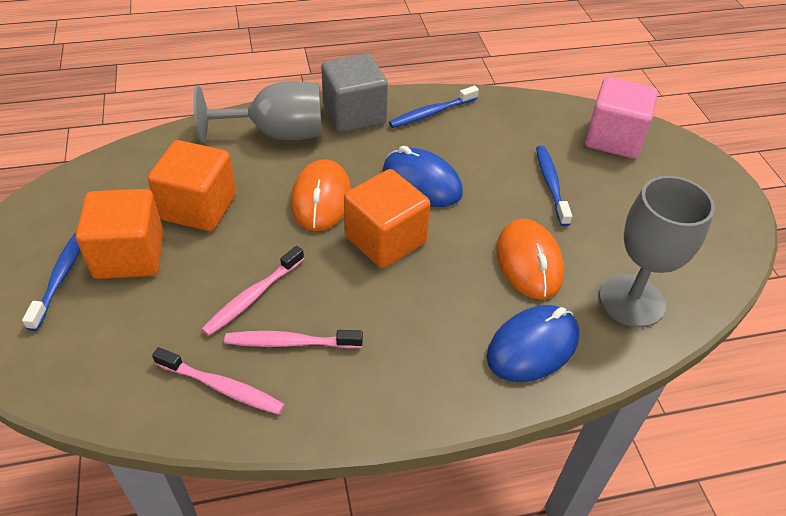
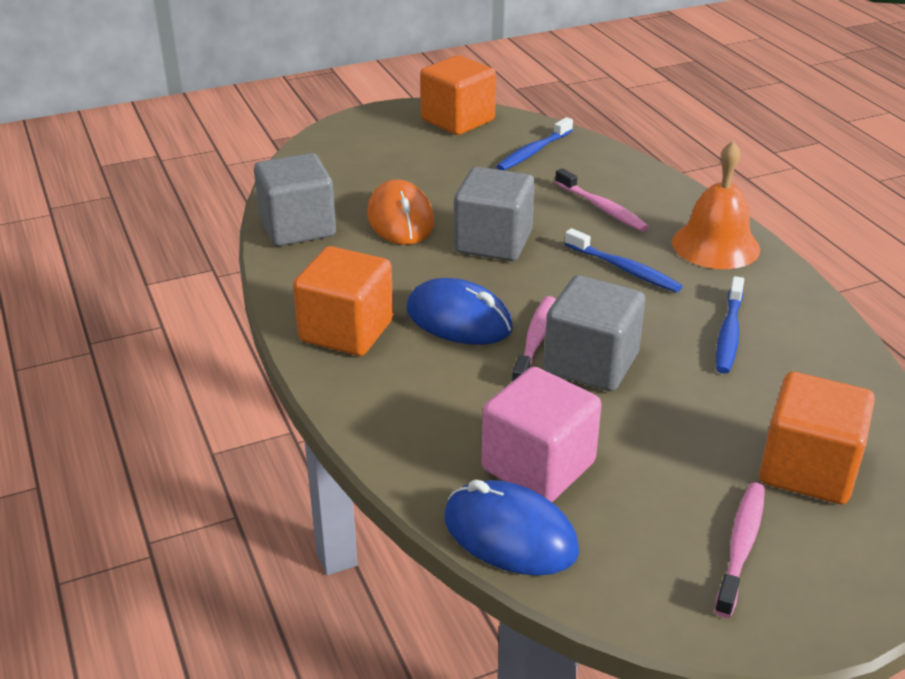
grey cube: [321,54,388,133] = 1 -> [254,153,336,246] [454,167,535,261] [544,275,646,391] = 3
grey goblet: [193,81,322,143] [599,176,715,328] = 2 -> none = 0
orange bell: none = 0 -> [672,141,760,269] = 1
orange mouse: [291,159,351,231] [496,219,564,299] = 2 -> [367,179,434,245] = 1

